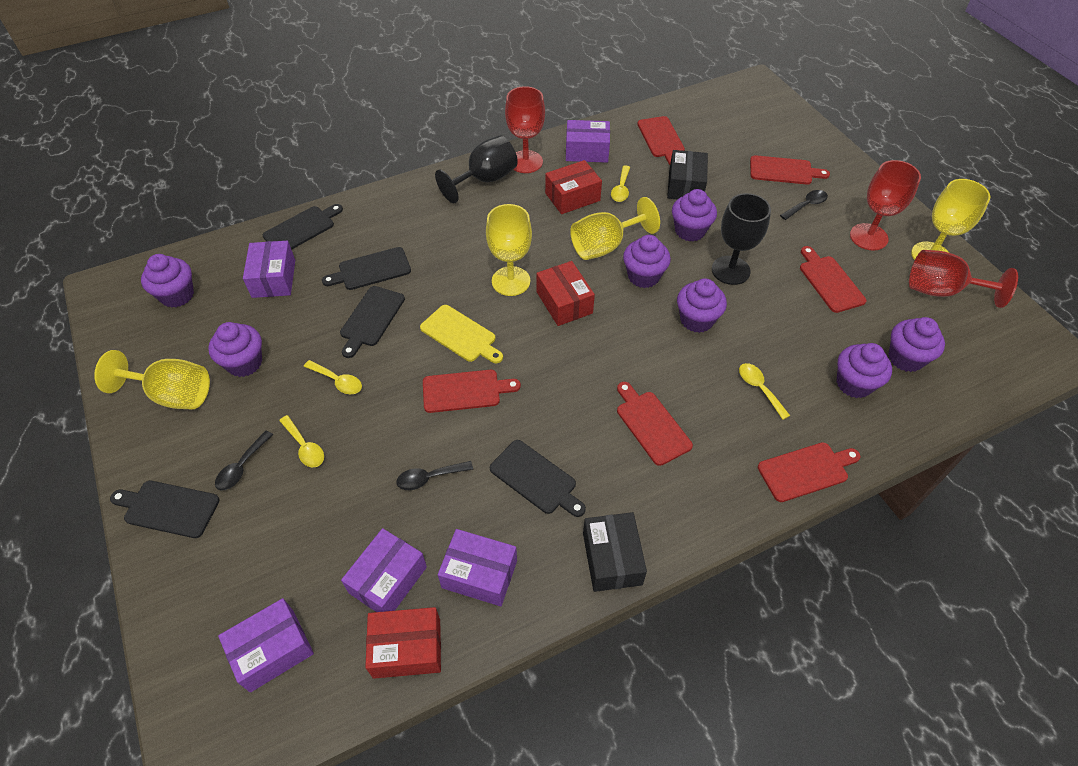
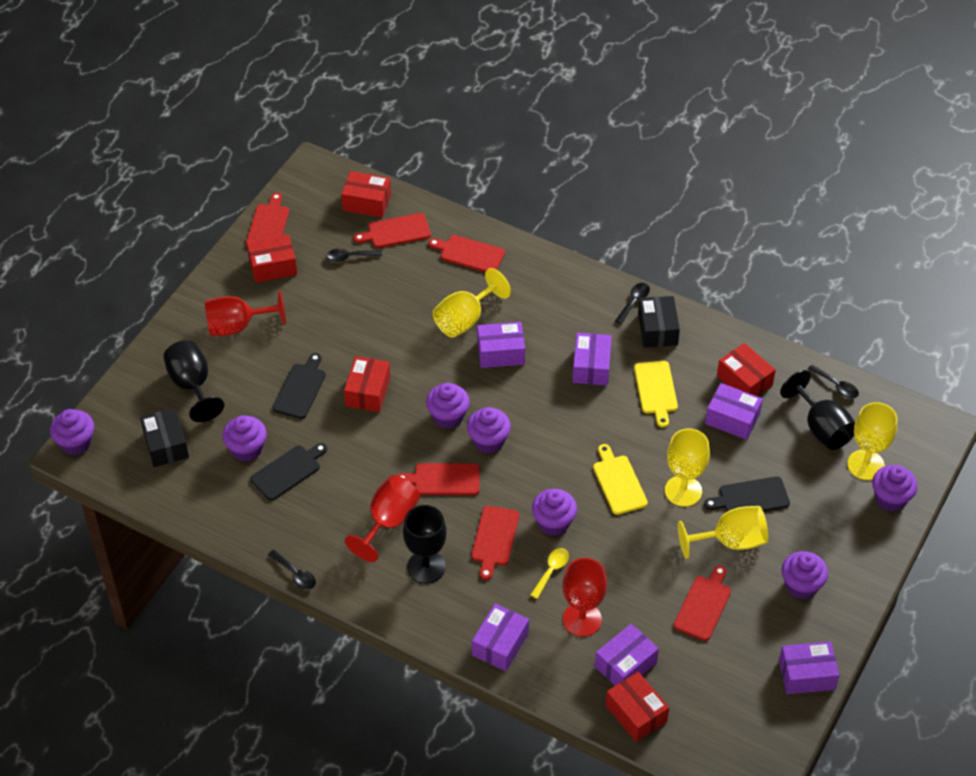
black cutting board: [110,481,220,538] [263,204,343,250] [322,247,411,290] [340,286,405,358] [490,440,586,517] = 5 -> [250,443,327,501] [272,353,326,419] [704,476,790,512] = 3
black goblet: [435,135,518,203] [712,193,771,285] = 2 -> [163,340,224,422] [403,505,447,584] [780,370,855,450] = 3
black spoon: [215,431,273,491] [396,461,473,490] [780,190,828,220] = 3 -> [268,550,316,590] [326,249,382,262] [615,283,650,324] [808,365,859,399] = 4
purple box: [218,598,314,692] [243,241,295,298] [341,528,427,612] [438,529,517,606] [566,120,610,163] = 5 -> [472,604,529,671] [477,322,525,368] [572,333,612,386] [595,624,659,686] [705,383,763,440] [779,641,840,694] = 6
red box: [365,607,441,679] [537,261,595,326] [545,160,602,214] = 3 -> [247,234,297,283] [341,171,391,218] [344,356,390,412] [605,671,669,742] [717,343,776,396] = 5
yellow cutting board: [420,305,503,363] = 1 -> [593,444,648,515] [634,361,678,428] = 2
yellow spoon: [279,415,324,467] [304,360,362,394] [611,165,630,202] [739,363,790,420] = 4 -> [530,548,569,599] = 1

